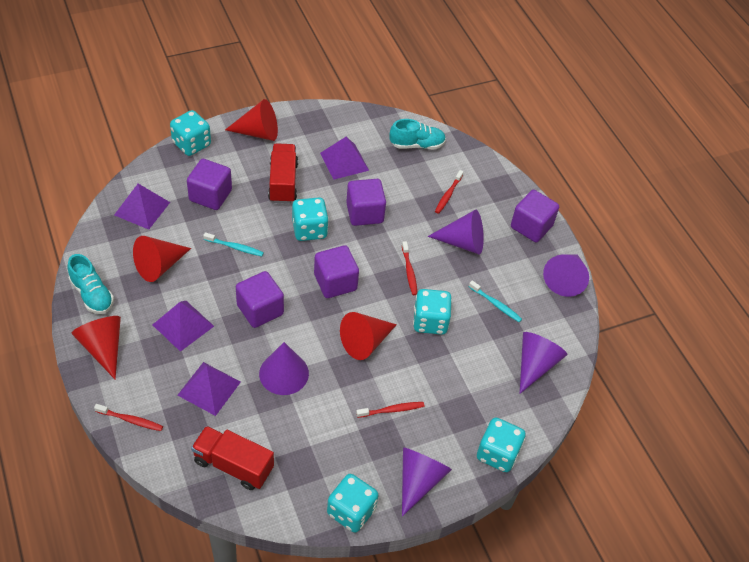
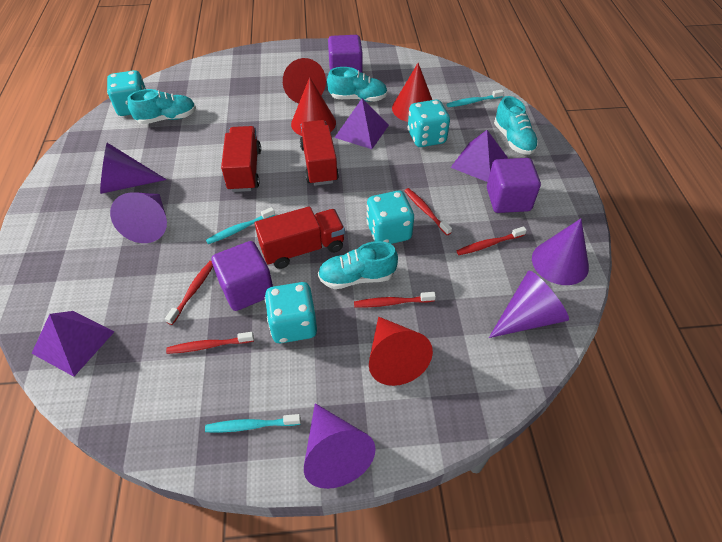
purple cube: [187,159,232,210] [236,271,284,328] [314,245,359,298] [346,179,386,226] [511,190,559,242] = 5 -> [211,241,273,311] [328,35,362,73] [487,158,541,213] = 3
purple pyramid: [114,184,170,230] [153,301,214,352] [178,362,241,416] [320,137,369,180] = 4 -> [31,311,114,377] [334,99,389,149] [451,130,508,182] = 3
red toothbrush: [94,404,163,431] [356,402,424,418] [402,241,417,295] [435,170,463,214] = 4 -> [165,261,213,325] [166,332,254,354] [354,292,436,307] [404,188,452,235] [457,226,527,255] = 5
red truck: [191,426,274,490] [268,143,298,204] = 2 -> [221,126,261,192] [255,206,345,269] [300,120,339,186] = 3
turquoise dice: [170,110,211,156] [292,198,329,241] [327,474,378,533] [413,289,452,335] [477,417,526,472] = 5 -> [107,70,146,116] [265,282,317,343] [366,191,414,244] [408,100,450,147] = 4
turquoise shoe: [67,254,114,314] [390,119,446,149] = 2 -> [127,89,196,124] [318,241,398,289] [327,67,388,102] [494,96,539,155] = 4
turquoise toothbrush: [203,232,264,256] [469,280,522,322] = 2 -> [205,414,301,433] [206,207,275,244] [447,89,504,107] = 3

